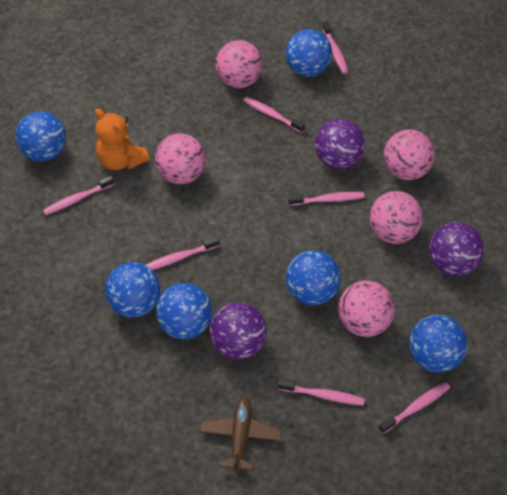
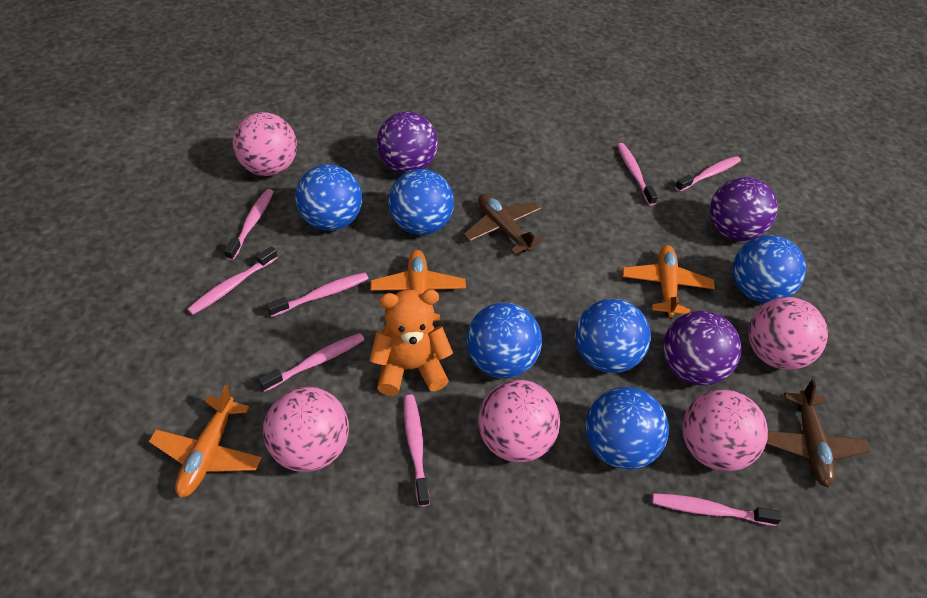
brown plane: [199,396,282,473] = 1 -> [464,194,543,255] [766,379,870,487] = 2
orange plane: none = 0 -> [149,385,262,498] [371,250,466,321] [622,245,715,317] = 3
pink toothbrush: [43,175,115,215] [146,236,220,270] [243,97,305,133] [278,379,365,405] [288,192,365,206] [322,21,348,74] [378,382,450,434] = 7 -> [187,246,278,315] [224,189,274,260] [258,333,364,392] [266,272,369,317] [404,394,430,507] [617,143,658,206] [652,493,782,526] [675,156,741,192] = 8

